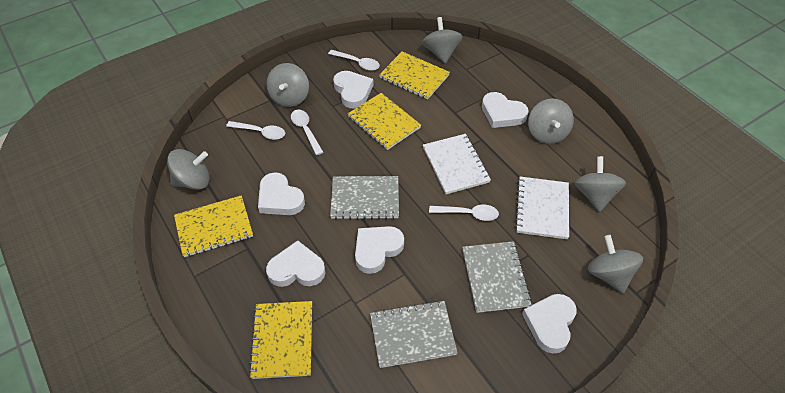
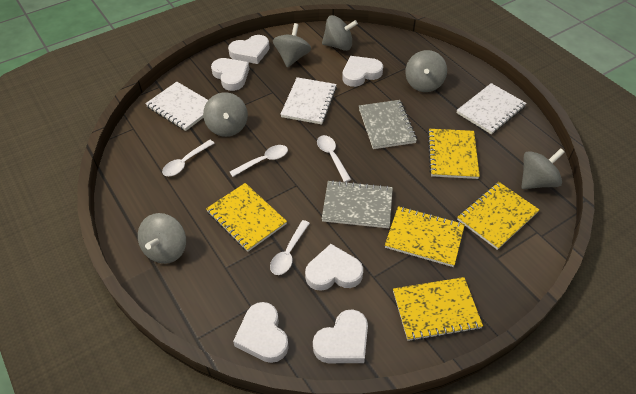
grey notebook: [330,176,399,220] [370,300,458,368] [462,241,532,313] = 3 -> [322,180,393,228] [359,100,417,149] = 2
white notebook: [423,134,491,194] [515,177,569,239] = 2 -> [145,82,208,131] [280,77,337,125] [457,83,527,134] = 3
yellow notebook: [174,195,253,257] [249,301,312,379] [348,93,421,150] [379,51,450,100] = 4 -> [206,183,287,252] [385,206,465,267] [393,277,483,341] [427,129,480,179] [457,182,539,250] = 5

